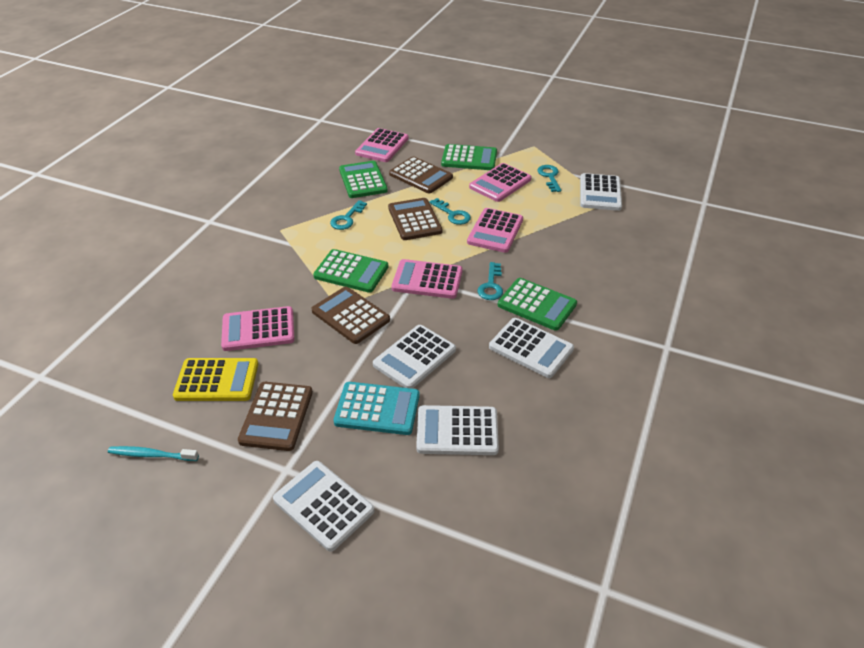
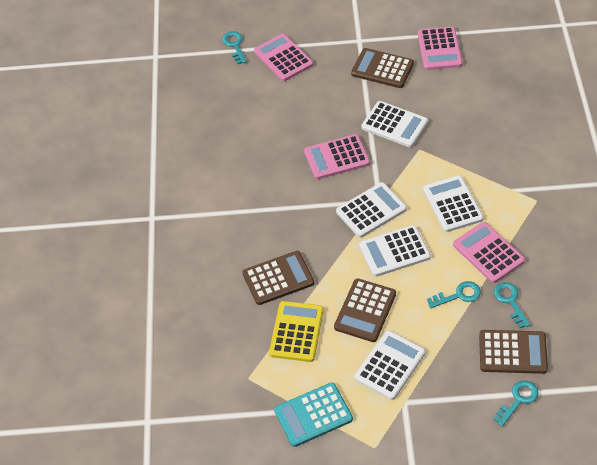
green calculator: [313,249,388,293] [339,161,388,198] [441,144,497,170] [498,278,577,331] = 4 -> none = 0
pink calculator: [221,306,295,351] [355,128,408,162] [392,259,463,299] [467,208,523,253] [469,163,532,202] = 5 -> [254,34,313,81] [304,134,370,179] [418,27,463,70] [453,222,525,283] = 4
turquoise toothbrush: [108,446,199,461] = 1 -> none = 0

